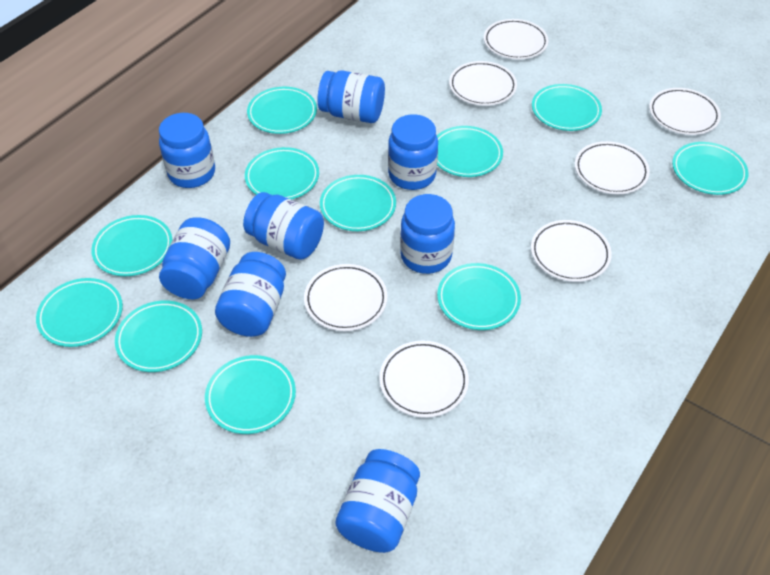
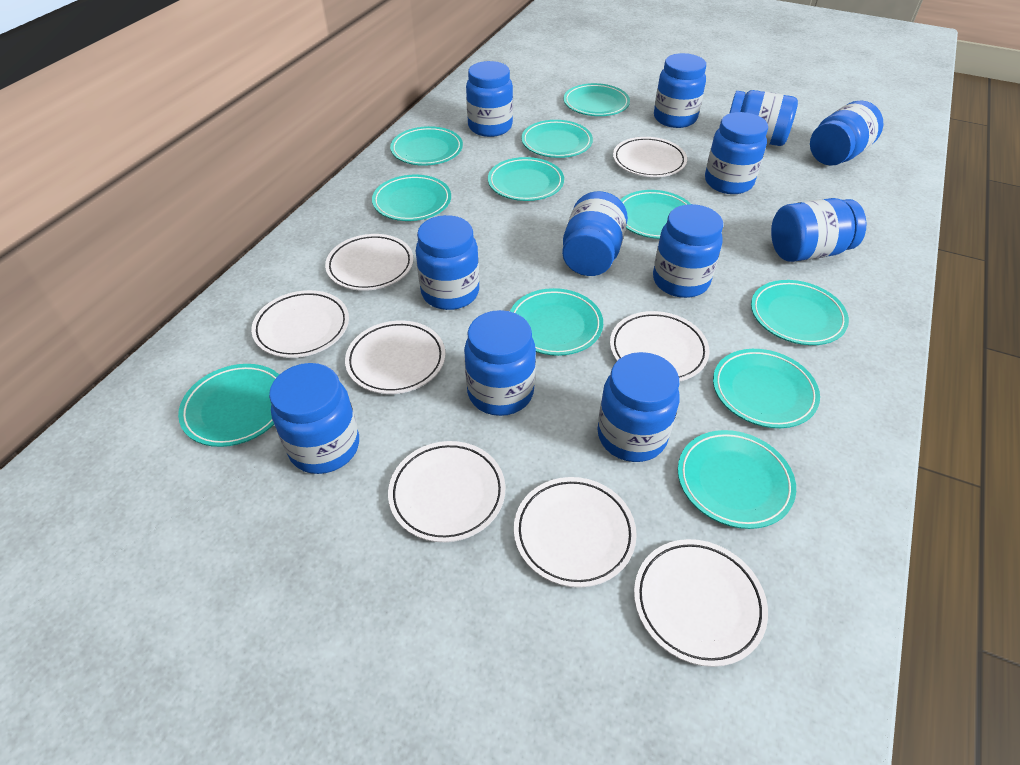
blue jar: [159,113,215,188] [159,217,230,299] [215,252,286,337] [243,192,324,260] [318,70,385,123] [335,449,420,553] [388,114,438,190] [400,194,455,274] = 8 -> [269,363,359,474] [416,215,479,310] [464,310,536,416] [466,61,513,137] [562,191,628,276] [597,352,680,462] [653,204,723,298] [654,53,706,128] [705,112,768,194] [729,90,798,146] [771,198,866,262] [810,101,883,166] = 12
white plate: [304,264,388,331] [379,341,469,418] [449,61,517,106] [484,19,548,60] [531,220,612,282] [575,141,650,194] [649,88,721,135] = 7 -> [251,290,349,358] [325,234,414,291] [345,321,445,394] [388,441,505,542] [514,477,637,588] [610,311,710,382] [613,137,687,177] [634,539,768,667] = 8

